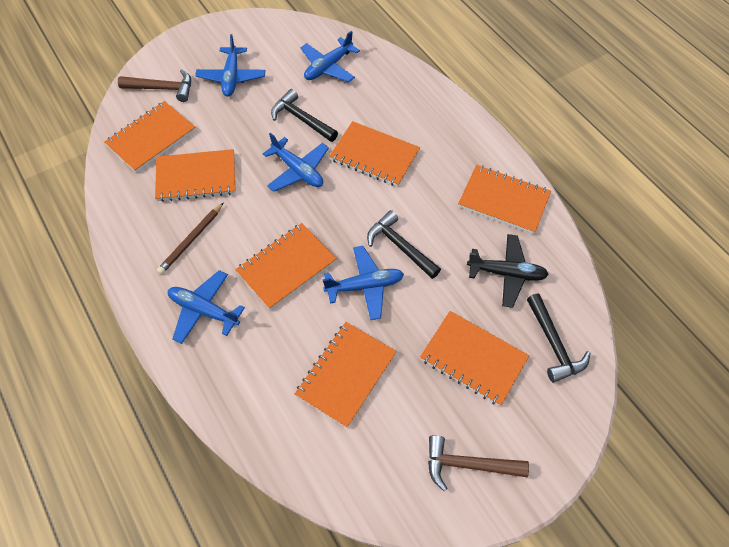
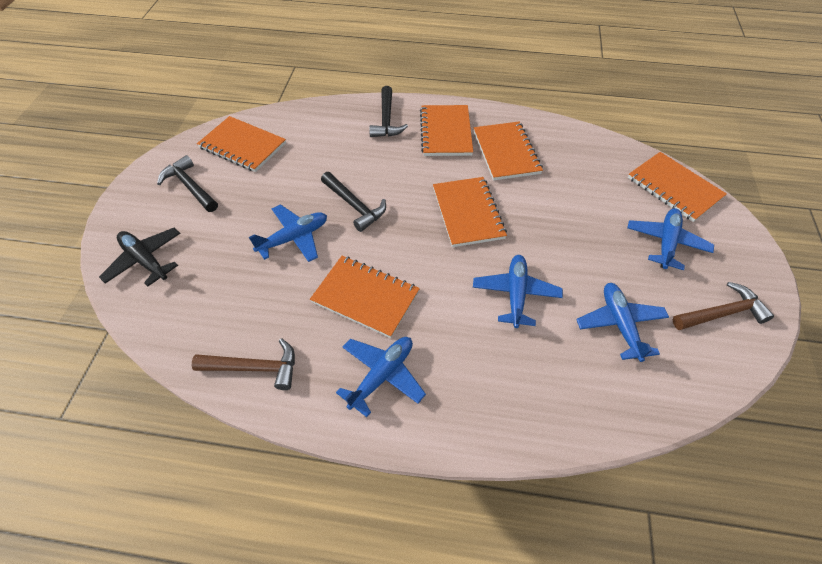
brown pencil: [157,202,224,274] = 1 -> none = 0
orange notebook: [104,101,196,173] [155,149,236,202] [235,223,337,310] [295,322,397,428] [329,121,420,187] [420,311,529,406] [458,165,551,234] = 7 -> [197,116,286,172] [310,256,420,338] [420,105,473,156] [433,177,507,247] [474,122,543,180] [628,152,727,222] = 6

